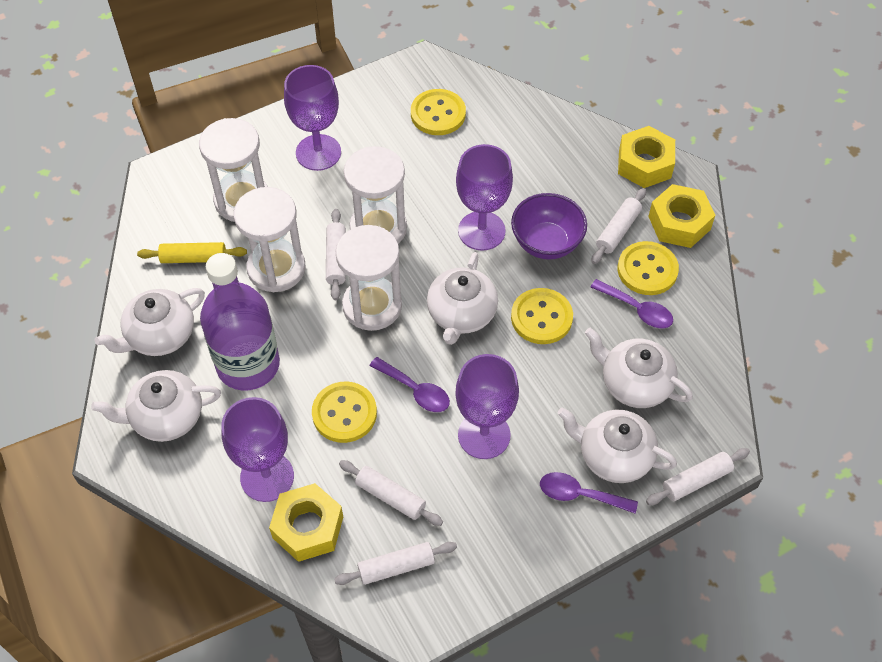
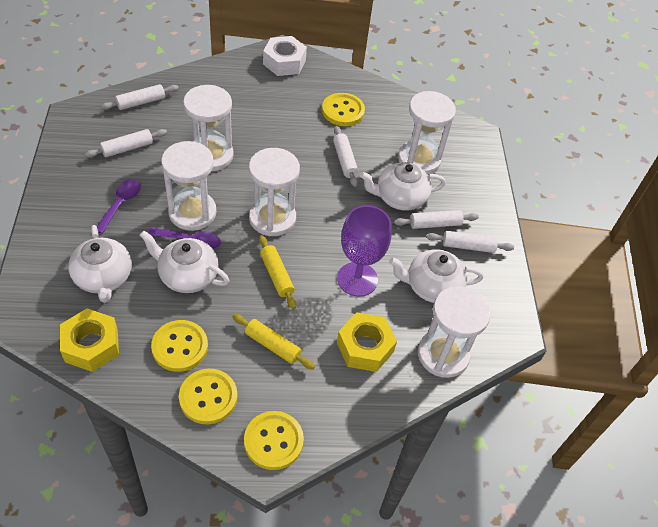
purple bottle: [200,253,280,390] = 1 -> none = 0
purple bowl: [511,193,587,260] = 1 -> none = 0
purple goblet: [221,397,294,502] [284,65,341,171] [455,354,519,459] [456,144,513,251] = 4 -> [337,205,392,297] = 1
purple spoon: [369,357,450,412] [540,472,638,513] [591,279,673,328] = 3 -> [97,179,141,234] [148,228,221,249] = 2
white hourglass: [199,118,268,222] [234,187,305,292] [335,225,402,331] [344,146,407,244] = 4 -> [161,141,217,231] [183,85,234,171] [249,148,300,236] [398,91,456,175] [418,286,491,378] = 5
white nut: none = 0 -> [263,36,307,76] = 1
white teapot: [91,370,221,442] [94,288,205,356] [427,252,498,345] [558,408,677,483] [585,328,693,408] = 5 -> [68,225,132,303] [139,231,229,293] [360,162,446,211] [389,249,483,303] = 4
yellow nut: [269,483,343,562] [618,126,675,188] [648,184,715,248] = 3 -> [60,308,119,372] [337,312,397,372] = 2
yellow rolling pin: [137,242,247,263] = 1 -> [233,314,315,370] [259,235,296,309] = 2

